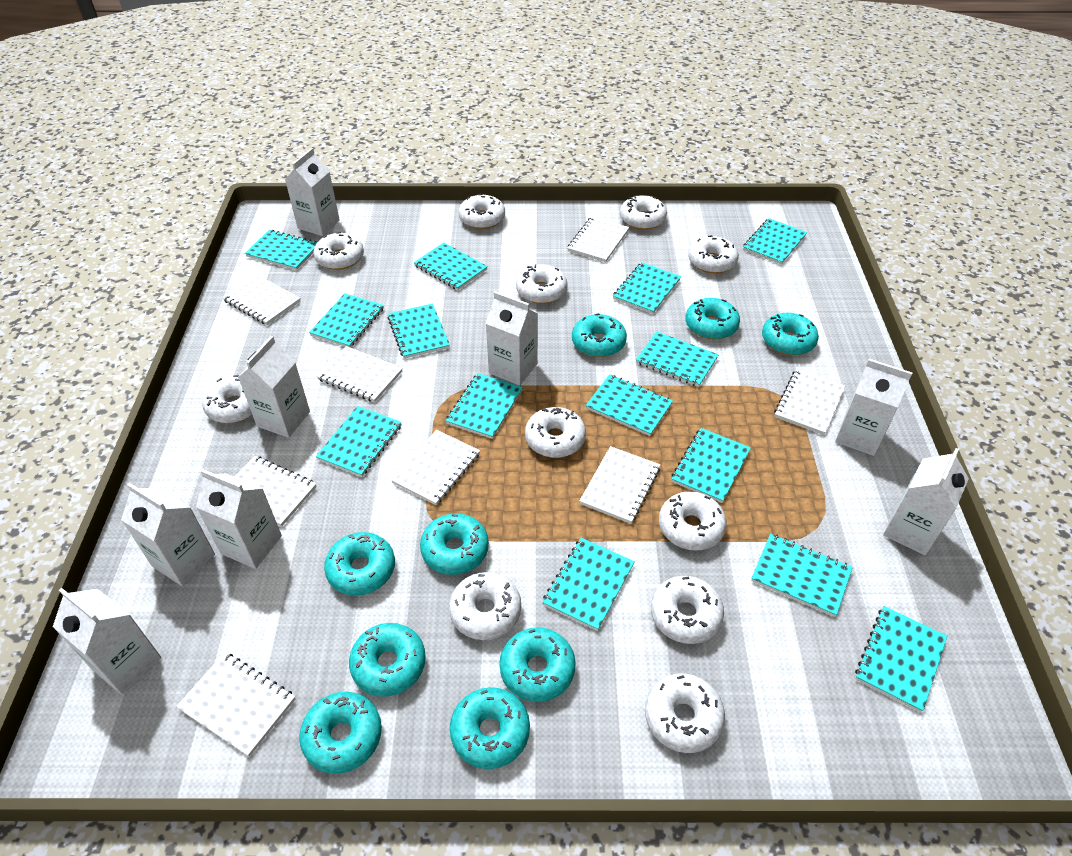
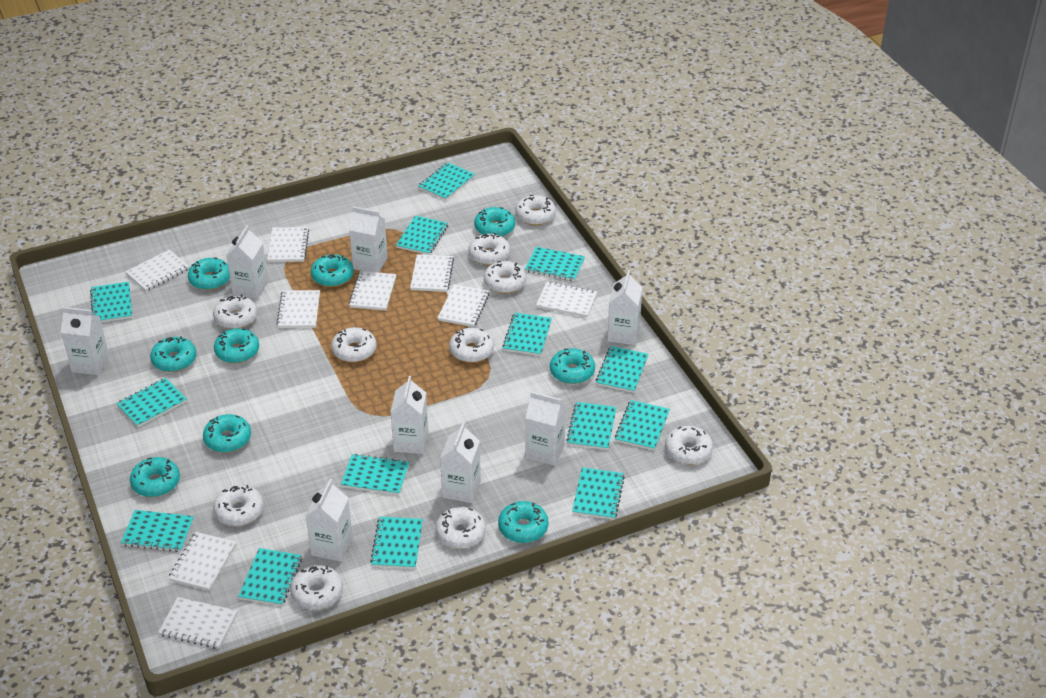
white donut: [202,375,252,423] [313,232,364,270] [449,572,521,640] [458,194,505,229] [516,264,568,304] [525,407,586,458] [620,195,667,230] [645,673,725,753] [651,576,724,644] [659,491,727,551] [688,235,739,274] = 11 -> [213,295,257,329] [213,485,264,526] [290,565,343,610] [331,327,377,362] [435,507,486,549] [449,328,494,363] [468,233,510,265] [484,261,526,294] [515,195,556,225] [665,426,713,464] = 10
white notebook: [176,652,295,757] [222,275,300,325] [235,456,316,527] [317,346,403,402] [391,430,480,505] [567,217,629,262] [579,446,660,524] [774,369,845,435] = 8 -> [125,250,190,291] [158,597,237,649] [168,532,236,591] [267,227,309,262] [276,290,320,328] [349,271,396,310] [410,254,454,292] [438,285,490,327] [536,281,597,317] = 9

